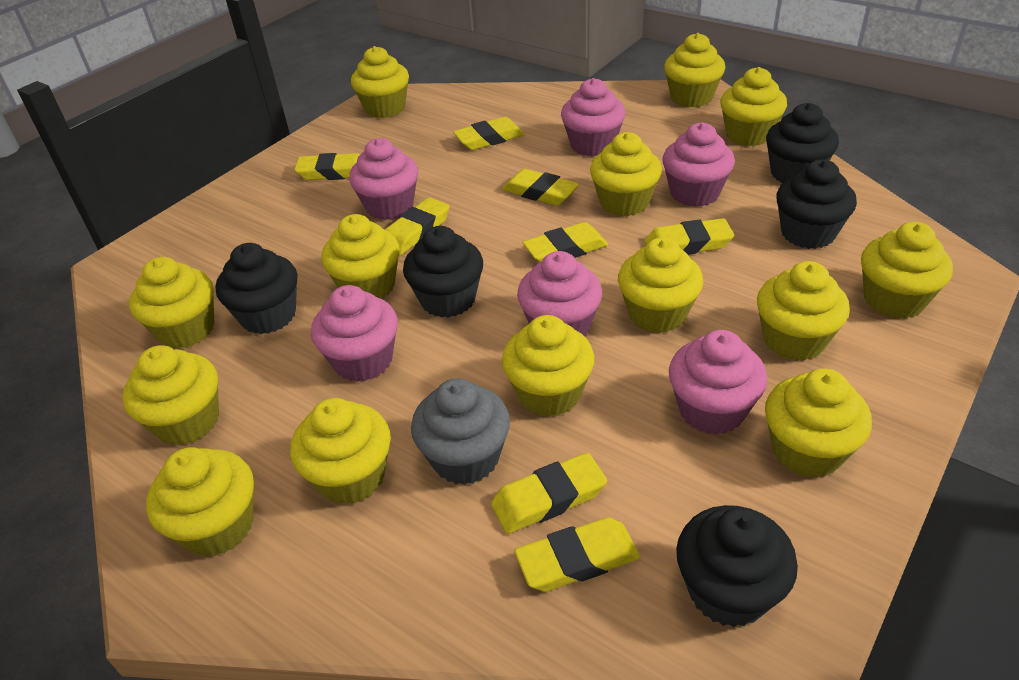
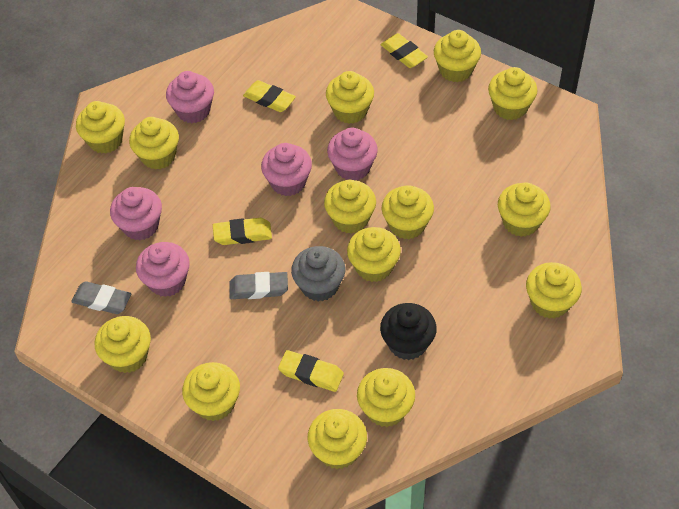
black cupcake: [216,243,297,334] [403,226,483,318] [676,505,798,627] [766,103,839,183] [776,159,857,249] = 5 -> [380,303,437,360] = 1
grey eraser: none = 0 -> [71,281,131,314] [229,272,288,299] = 2
pink cupcake: [311,285,398,382] [349,138,418,220] [517,251,602,337] [561,78,625,156] [663,123,735,207] [669,330,767,435] = 6 -> [110,187,162,240] [136,242,190,297] [166,71,214,123] [261,143,312,196] [327,128,378,180] = 5
yellow eraser: [294,153,360,180] [385,197,450,255] [453,117,525,150] [491,453,607,534] [502,169,579,206] [514,517,640,592] [523,222,608,262] [645,218,734,255] = 8 -> [213,218,272,245] [243,80,296,112] [278,350,344,392] [380,33,428,68] = 4

